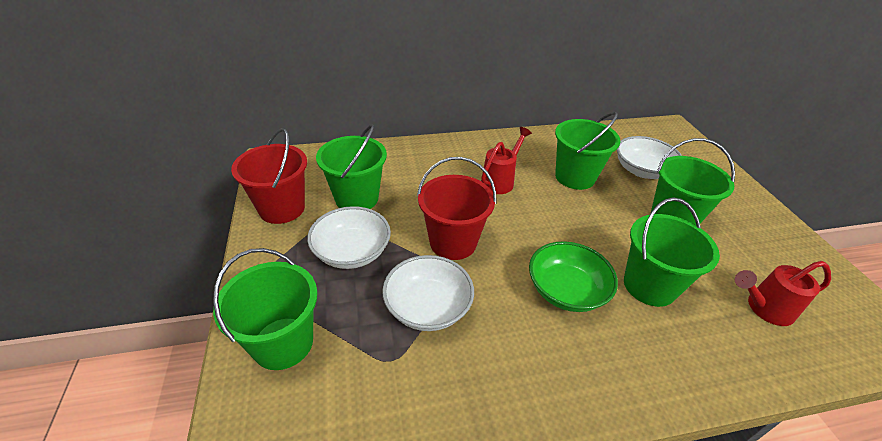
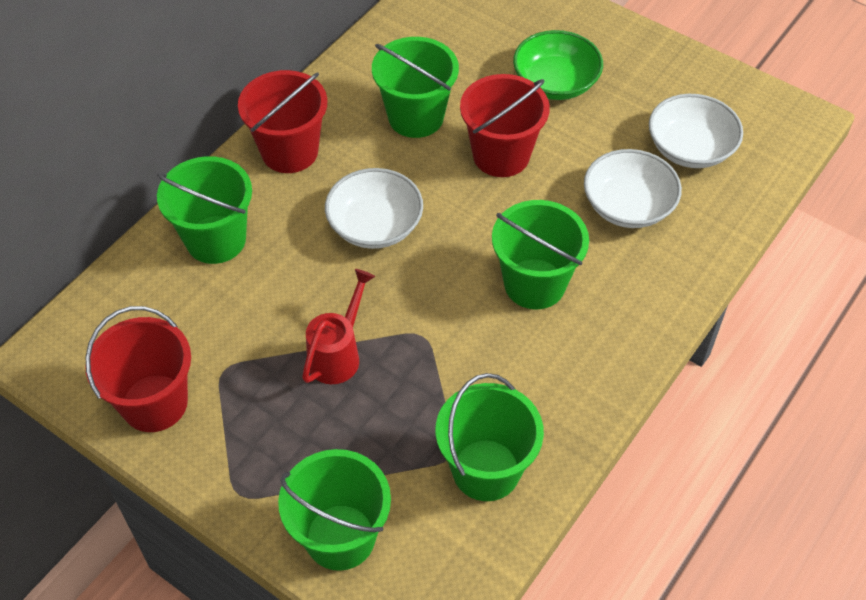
red bucket: [231,128,307,224] [417,157,496,260] = 2 -> [85,306,191,432] [238,70,327,173] [460,74,550,177] = 3
red watering can: [481,127,532,194] [735,261,831,326] = 2 -> [302,269,375,384] = 1

